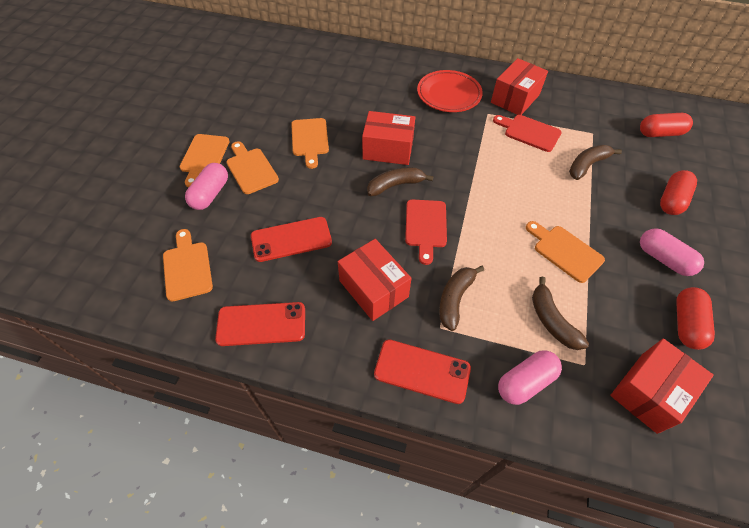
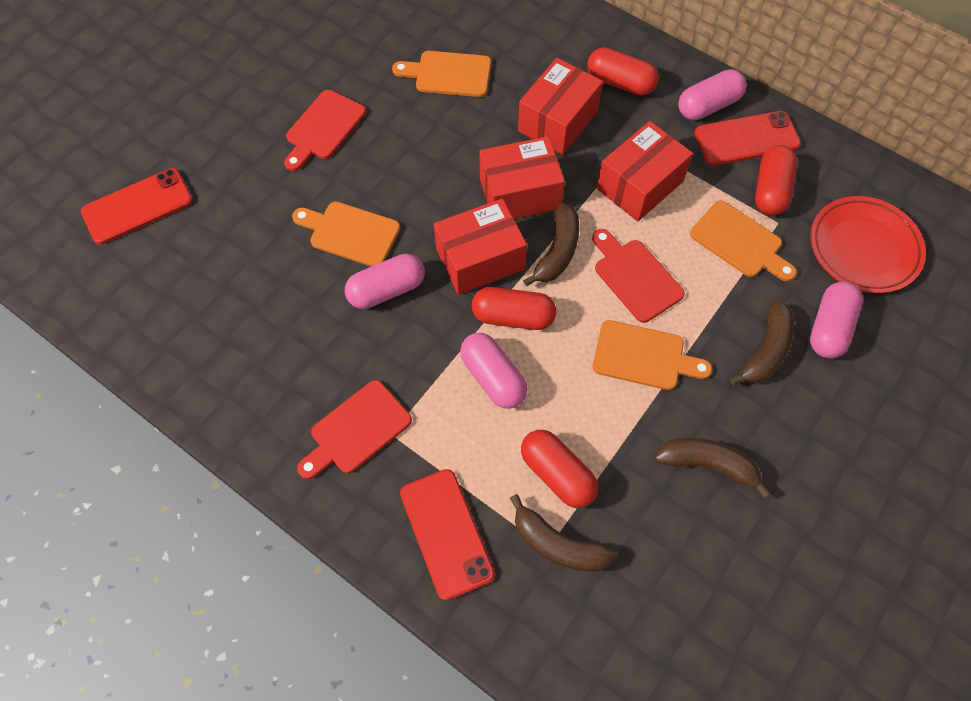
orange cutting board: [163,229,213,301] [180,134,229,187] [226,141,279,194] [291,118,329,169] [526,221,605,283] = 5 -> [292,201,400,267] [392,51,491,97] [593,320,712,390] [690,200,797,282] = 4
pink capsule: [185,163,228,210] [498,350,562,405] [640,228,704,276] = 3 -> [345,254,425,309] [460,333,527,409] [678,69,747,120] [810,281,863,358] = 4
red capsule: [640,113,693,137] [660,170,697,215] [676,287,715,350] = 3 -> [472,287,556,330] [521,430,598,508] [588,47,659,96] [755,145,797,216] = 4
red cutting board: [405,199,447,265] [493,115,562,152] = 2 -> [284,90,366,171] [297,380,412,479] [592,229,685,323] = 3

